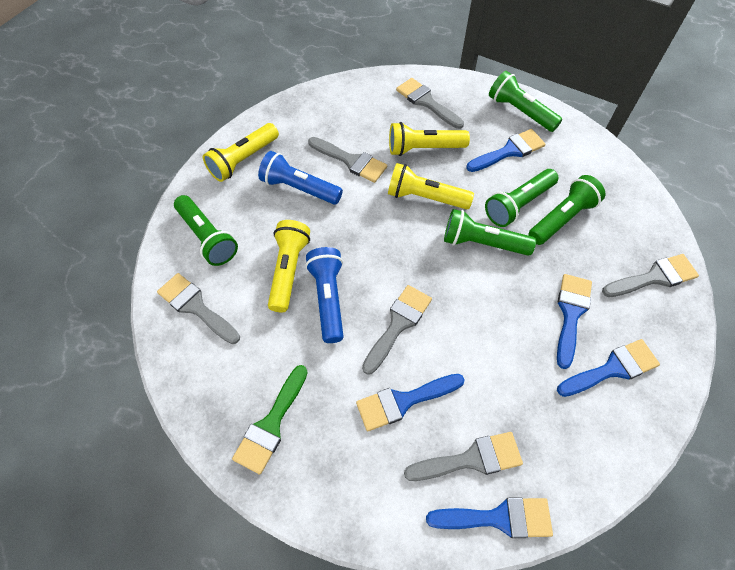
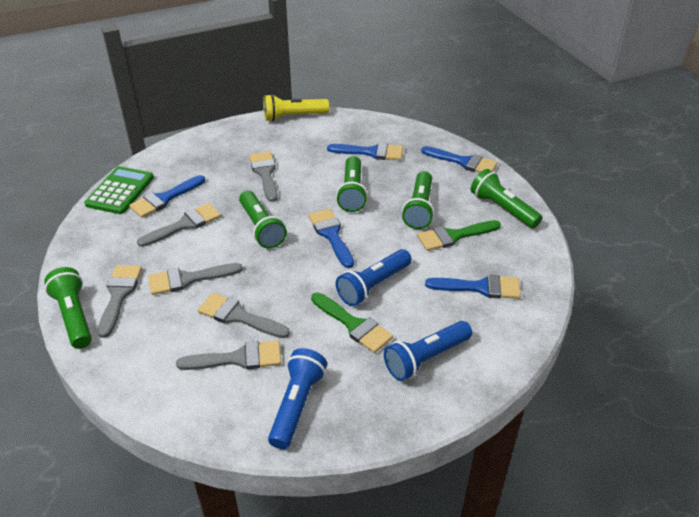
blue flashlight: [258,151,343,205] [305,247,344,343] = 2 -> [268,348,327,449] [336,249,412,306] [384,321,472,381] = 3
green brush: [232,365,308,474] = 1 -> [311,292,393,353] [417,220,501,251] = 2
green calculator: none = 0 -> [85,166,154,214] = 1
yellow flashlight: [203,123,279,182] [268,220,310,312] [388,163,474,209] [389,122,470,156] = 4 -> [263,94,329,122] = 1

